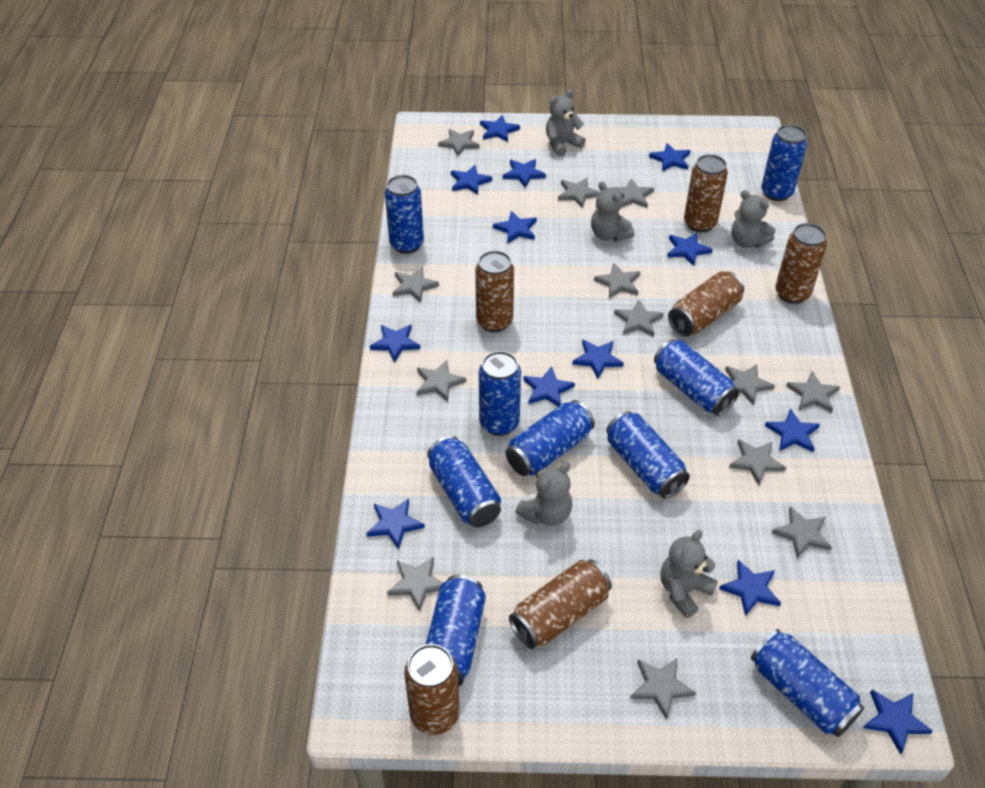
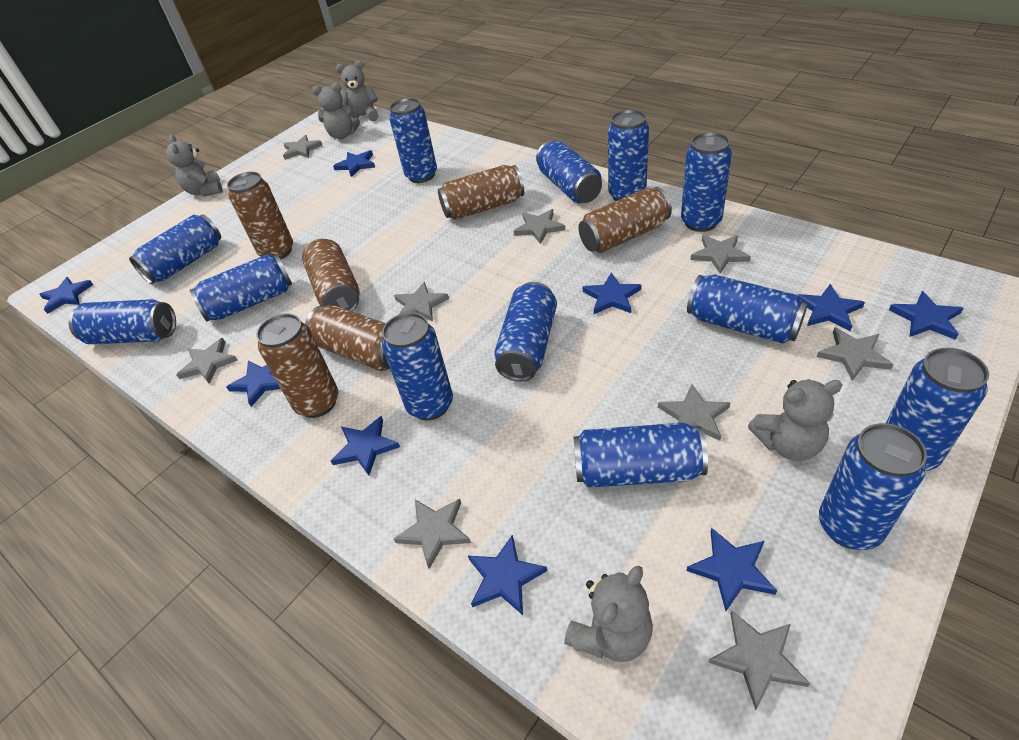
blue can: [385,175,424,254] [426,575,486,687] [427,436,501,527] [479,351,521,436] [506,400,595,476] [606,411,690,499] [654,339,739,416] [751,629,864,737] [761,124,807,201] = 9 -> [68,299,176,344] [129,214,221,284] [190,254,292,322] [382,312,453,420] [389,98,437,183] [494,282,557,382] [536,140,602,203] [573,423,708,488] [608,110,649,201] [681,132,732,232] [687,274,808,344] [819,423,927,550] [886,348,989,471] = 13
blue star: [367,498,425,550] [370,324,420,363] [451,165,492,195] [480,115,520,142] [493,211,537,244] [503,159,546,188] [523,366,575,407] [572,339,624,379] [649,143,691,172] [667,232,713,266] [719,560,781,616] [765,408,820,452] [863,690,933,755] = 13 -> [39,277,93,314] [226,360,280,407] [331,416,400,475] [333,150,375,177] [468,534,547,615] [583,272,641,314] [686,527,777,611] [798,284,865,331] [889,291,963,340] = 9
grey star: [387,557,442,612] [393,266,439,303] [417,360,466,402] [438,129,480,157] [558,178,600,208] [594,263,640,298] [611,178,654,208] [614,300,664,337] [630,658,696,720] [725,364,775,405] [729,439,786,485] [772,506,832,558] [786,371,840,413] = 13 -> [176,338,238,384] [283,135,322,160] [394,282,449,322] [394,499,471,569] [513,209,565,244] [658,384,730,441] [691,235,751,274] [708,611,810,710] [817,327,894,381] = 9

